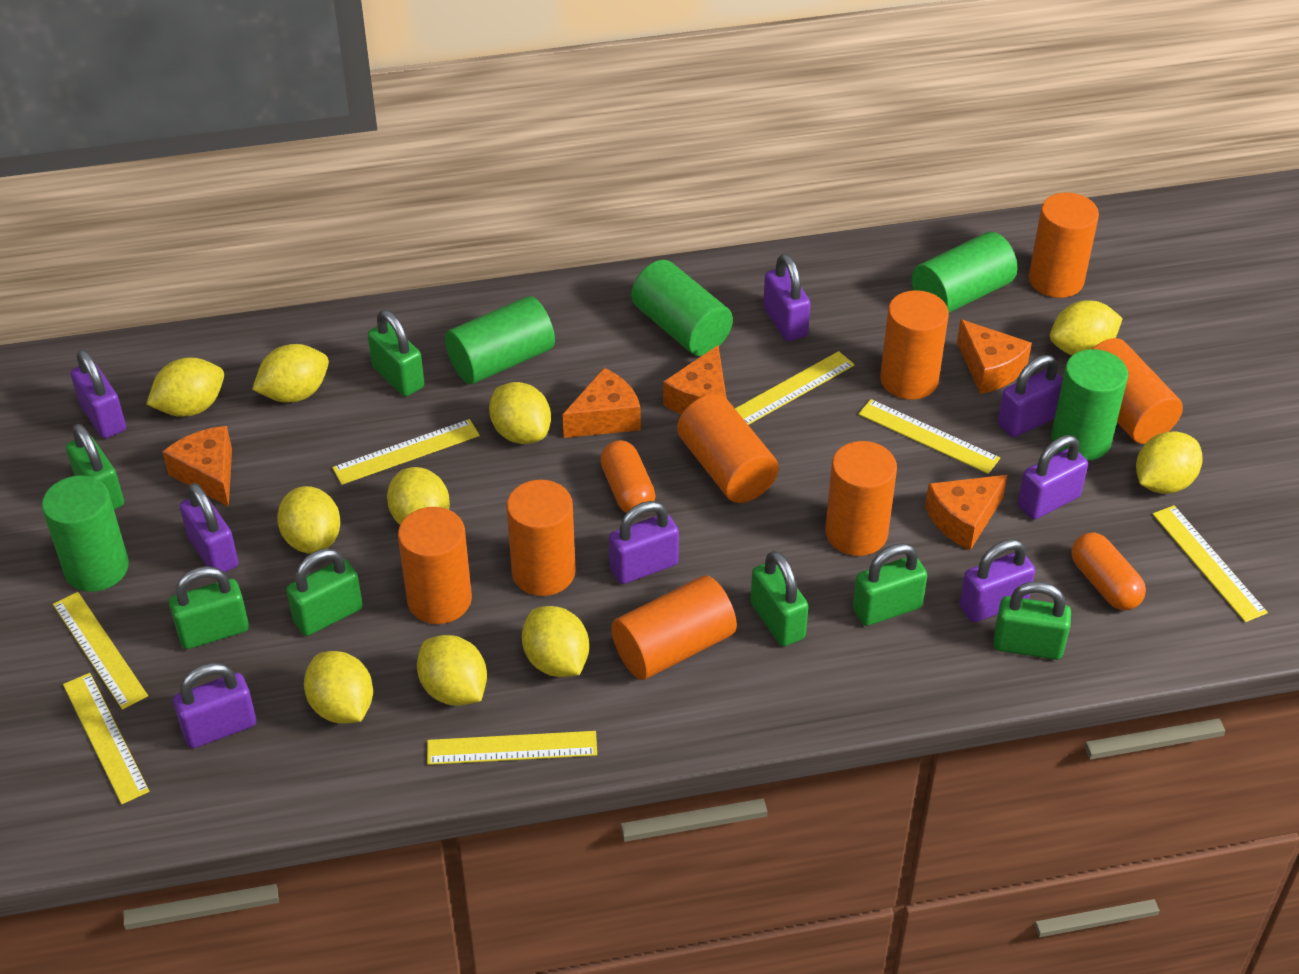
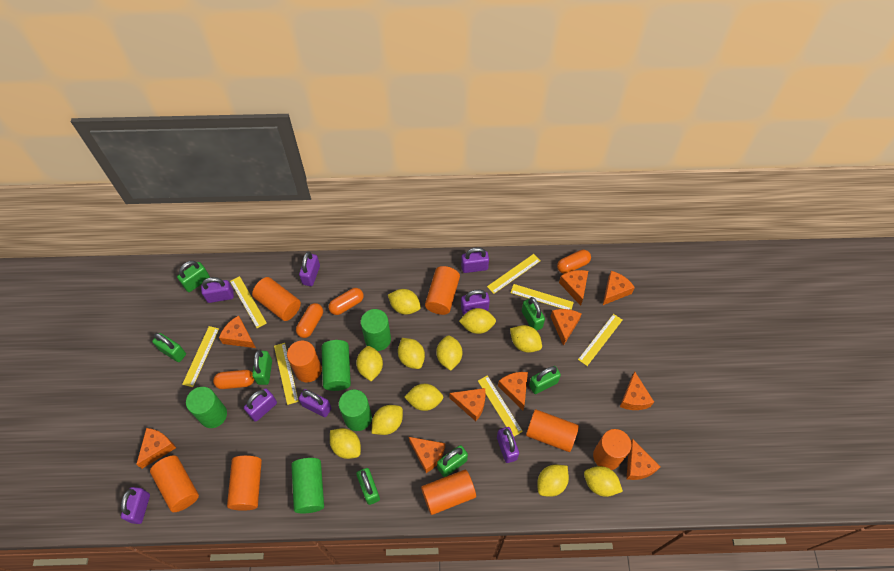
orange capsule: [600,440,656,515] [1071,533,1146,610] = 2 -> [213,370,254,389] [296,303,323,338] [328,288,364,315] [557,250,591,274] = 4
orange cheese: [163,426,232,507] [562,368,641,438] [663,345,727,414] [925,475,1007,550] [957,319,1032,394] = 5 -> [136,428,176,469] [219,316,256,348] [409,437,445,473] [449,388,486,421] [498,372,528,410] [550,309,582,346] [559,270,588,306] [603,271,635,305] [620,372,654,410] [626,439,660,480] = 10
yellow lemon: [146,357,224,417] [252,344,329,403] [277,486,340,554] [304,651,373,724] [387,467,450,525] [417,635,487,706] [489,382,551,444] [522,606,589,677] [1050,300,1123,356] [1136,431,1202,494] = 10 -> [330,428,361,459] [356,346,383,381] [372,405,403,435] [388,289,421,315] [398,338,425,369] [405,384,443,411] [436,335,462,371] [459,308,496,334] [510,325,542,353] [537,465,569,497] [584,466,623,497] = 11

